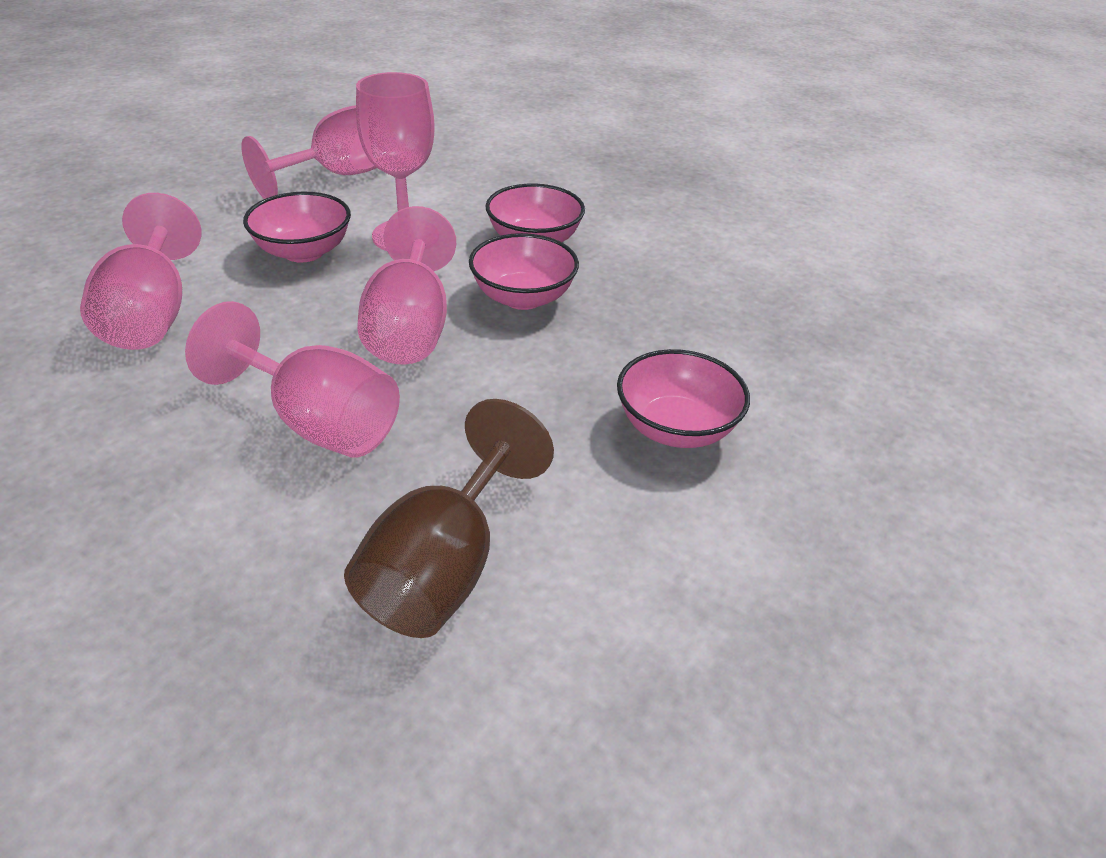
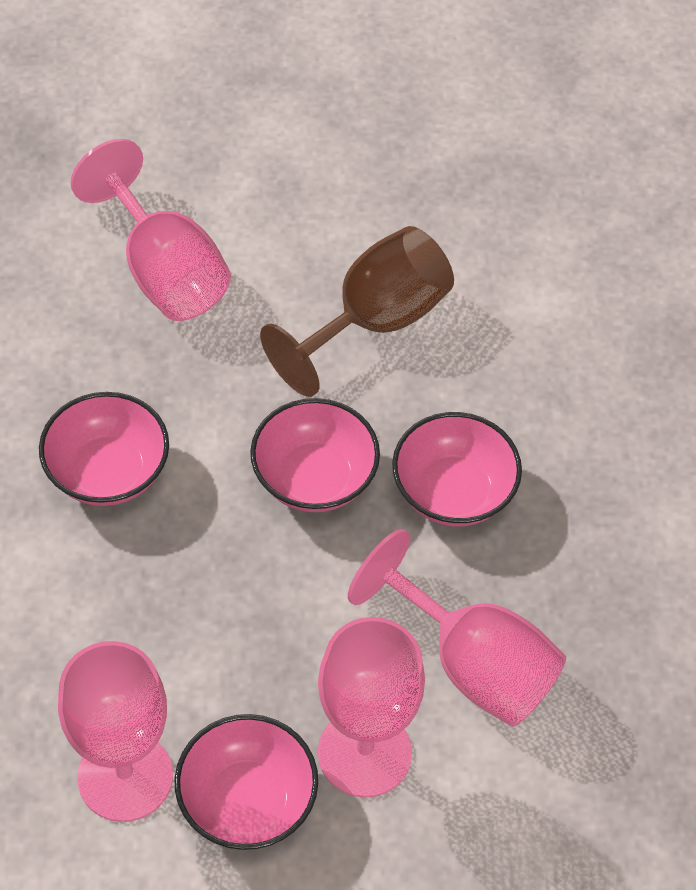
pink goblet: [80,193,201,350] [185,301,400,458] [241,105,377,199] [356,72,435,251] [357,206,456,365] = 5 -> [58,641,173,822] [71,139,231,321] [318,617,425,798] [348,529,566,727] = 4

